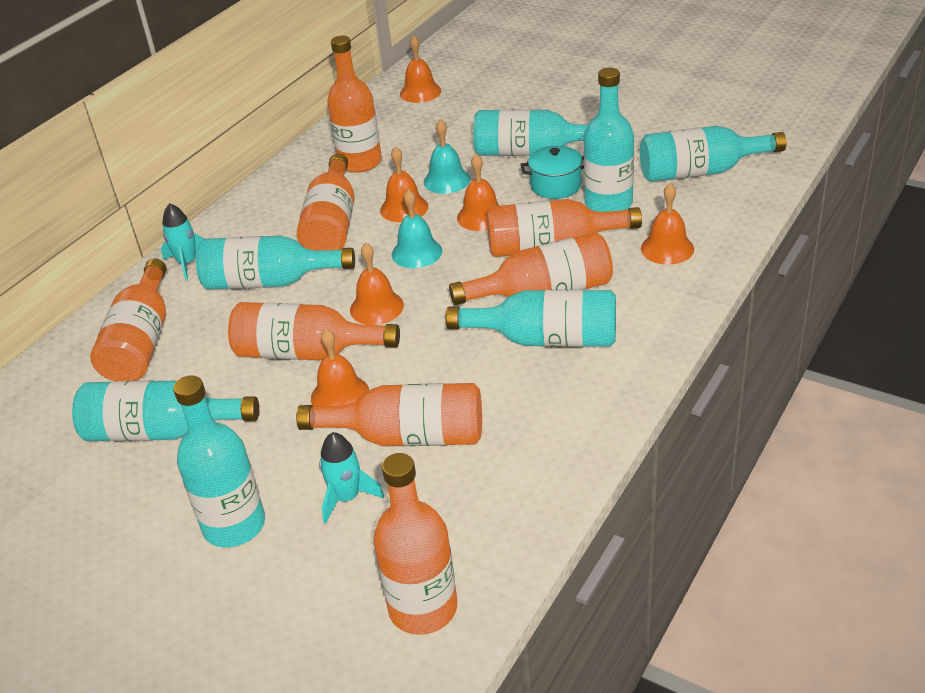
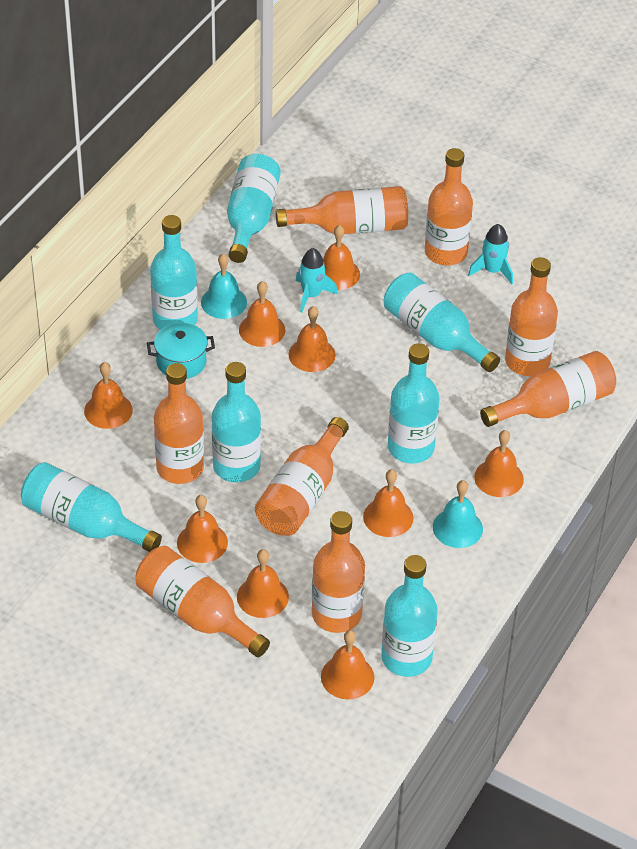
orange bell: [311,329,369,407] [350,243,404,325] [380,146,428,222] [400,35,441,103] [457,154,500,231] [641,183,694,265] = 6 -> [84,362,133,429] [177,495,228,563] [237,549,289,618] [239,281,285,347] [289,306,336,372] [321,630,374,699] [323,225,360,290] [363,469,414,537] [474,430,524,497] = 9

